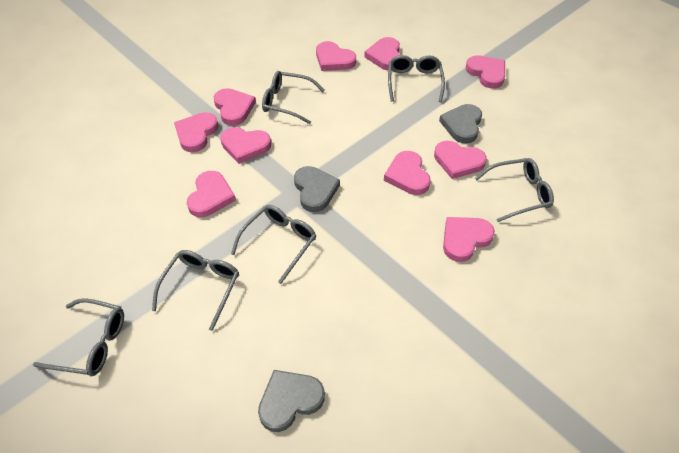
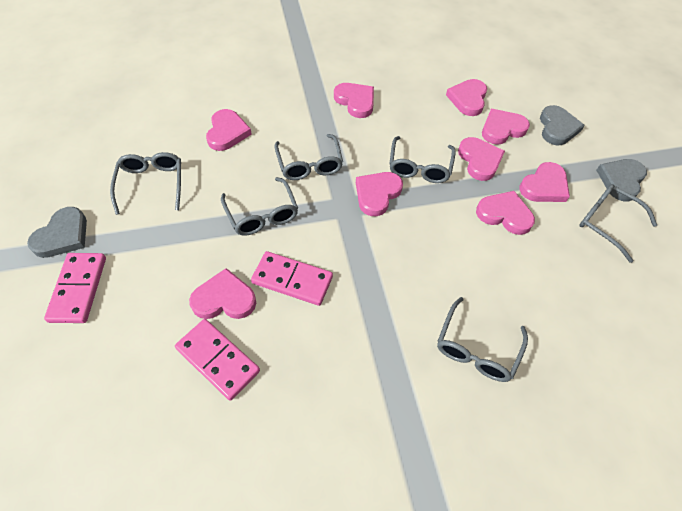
pink domino: none = 0 -> [44,253,106,323] [175,319,260,401] [251,251,333,306] = 3
pink heart: [174,112,219,152] [187,171,236,217] [214,88,256,126] [220,127,271,164] [316,41,356,71] [364,37,401,70] [384,151,431,195] [434,141,487,179] [443,217,495,262] [466,55,505,88] = 10 -> [189,268,256,319] [206,109,252,151] [334,83,374,118] [356,172,403,216] [446,79,487,116] [458,137,505,181] [476,191,535,235] [482,109,530,145] [519,162,570,202] = 9

